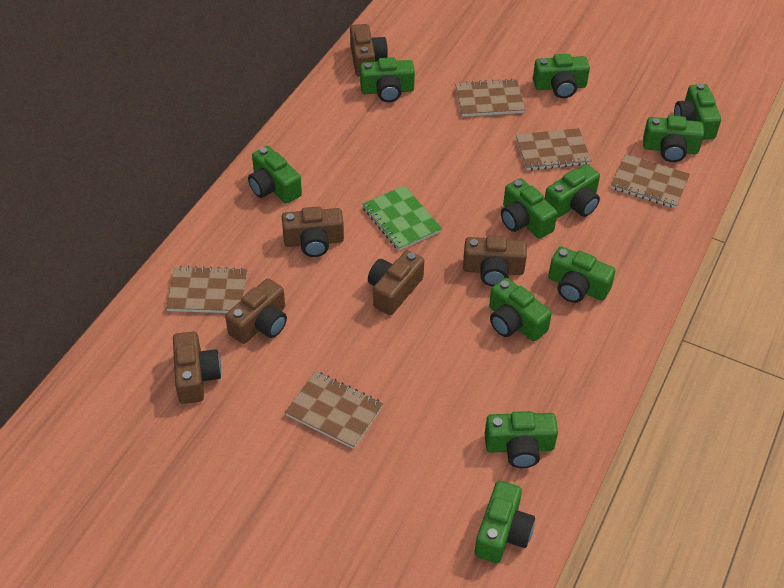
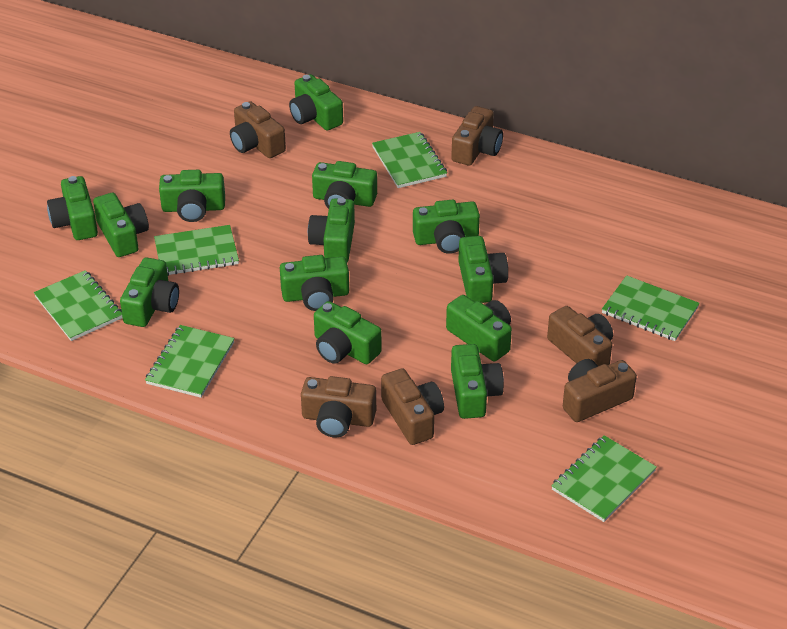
brown notebook: [166,266,247,313] [285,371,383,449] [455,79,525,117] [516,128,592,171] [611,154,690,209] = 5 -> none = 0
green camera: [248,146,302,204] [360,57,415,102] [475,480,535,563] [485,411,558,468] [489,278,552,341] [501,178,557,239] [533,54,590,98] [545,164,600,218] [548,246,616,303] [643,115,704,162] [674,83,721,140] = 11 -> [47,176,98,240] [93,193,149,257] [120,258,179,327] [159,170,225,222] [280,255,349,311] [289,74,343,131] [308,198,355,262] [312,161,377,209] [314,301,382,364] [413,200,480,254] [446,295,512,361] [451,344,504,419] [458,236,508,303] = 13
green notebook: [362,185,442,251] = 1 -> [34,270,123,341] [145,325,235,398] [154,225,239,276] [372,132,447,188] [551,435,657,522] [602,275,700,341] = 6

